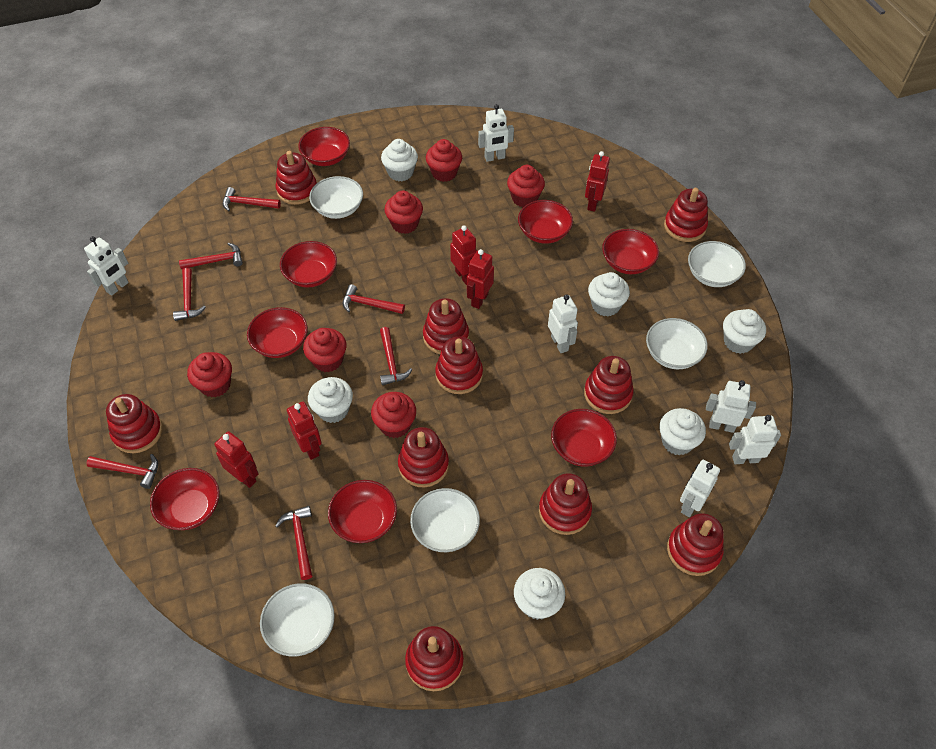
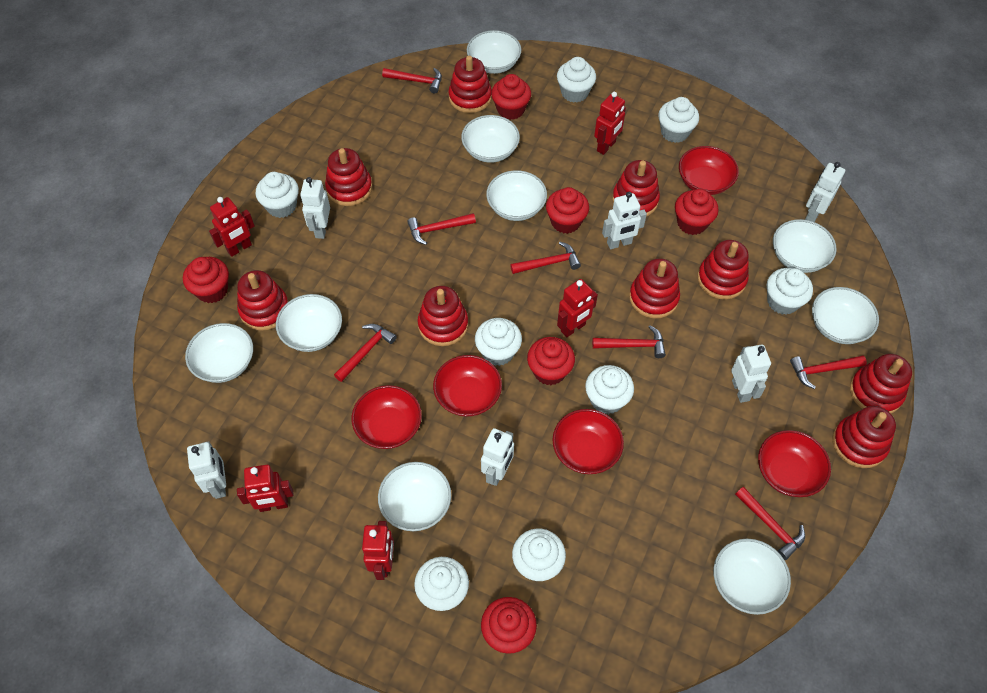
red bowl: [150,468,219,530] [247,307,308,358] [280,241,337,288] [298,127,350,166] [328,480,397,543] [518,200,573,244] [551,409,617,467] [602,229,659,274] = 8 -> [352,385,422,449] [433,355,502,417] [553,409,624,474] [679,146,739,195] [758,430,831,497] = 5
red stacking toy: [106,394,163,453] [275,151,317,205] [398,427,449,487] [405,626,464,691] [423,298,469,354] [435,336,483,394] [539,473,592,535] [584,356,634,414] [664,188,708,242] [667,513,724,576] = 10 -> [237,270,289,331] [325,148,372,206] [418,286,468,346] [448,56,492,113] [612,160,660,217] [629,258,680,319] [698,240,749,300] [832,406,896,468] [850,354,912,414] = 9
white bowl: [260,583,335,657] [309,176,363,219] [410,488,480,552] [646,318,708,369] [688,241,746,287] = 5 -> [185,323,253,383] [276,294,342,352] [378,462,451,531] [461,115,520,163] [467,30,521,74] [486,170,547,221] [713,539,791,615] [773,219,837,273] [812,287,879,344] = 9
white cupcake: [308,377,353,423] [381,139,418,181] [514,568,565,620] [588,272,630,317] [659,408,706,455] [723,309,766,354] = 6 -> [256,172,299,218] [414,557,469,611] [475,318,522,366] [512,529,566,581] [557,57,596,103] [585,365,634,414] [658,97,699,143] [767,268,813,315] = 8

